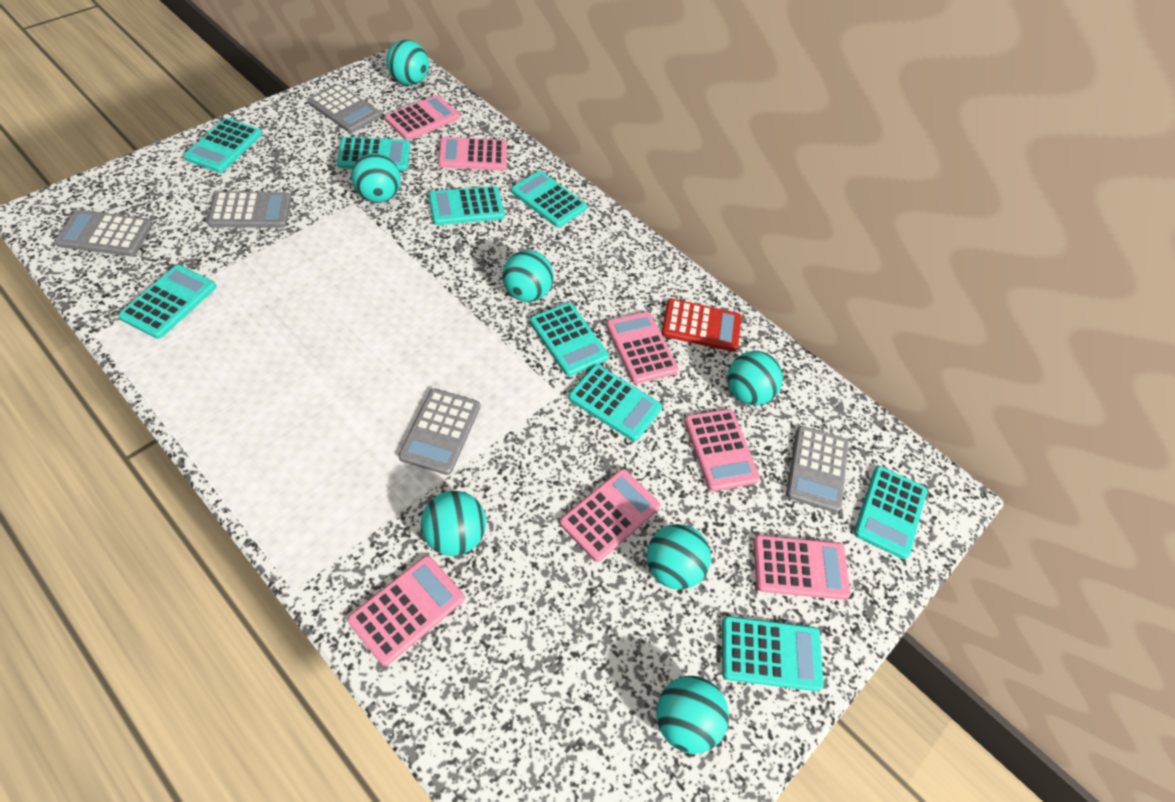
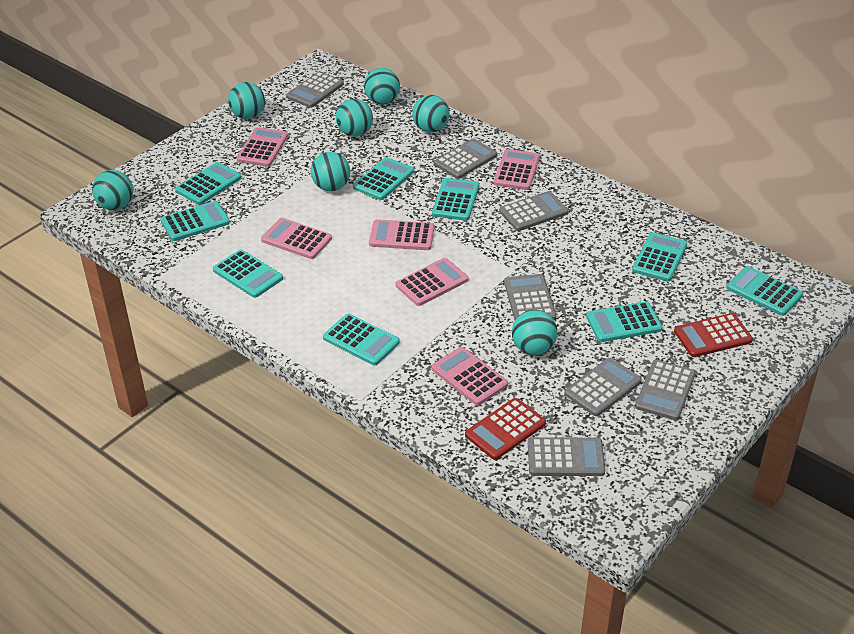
grey calculator: [54,210,153,256] [207,191,291,228] [308,84,381,133] [398,388,480,475] [786,426,849,513] = 5 -> [286,71,344,108] [434,138,497,179] [499,191,569,231] [504,274,556,320] [528,437,605,476] [564,358,642,416] [635,360,696,420] = 7
pink calculator: [347,555,464,666] [385,95,460,140] [438,137,507,171] [560,469,660,562] [606,312,679,384] [684,409,760,491] [753,535,851,600] = 7 -> [237,127,288,167] [261,218,332,259] [369,219,434,250] [395,258,469,306] [431,347,508,405] [494,149,540,190] = 6
red calculator: [662,299,742,352] = 1 -> [465,398,546,460] [674,313,753,357] = 2

